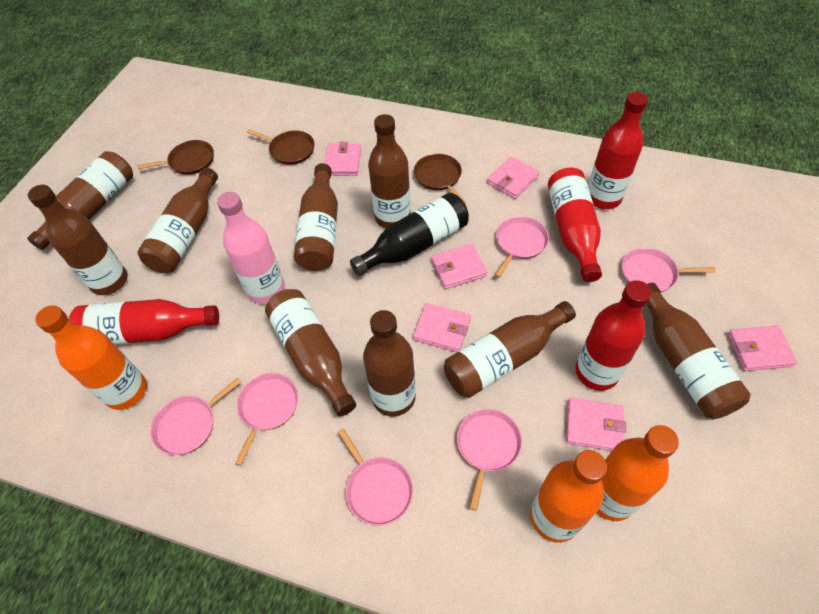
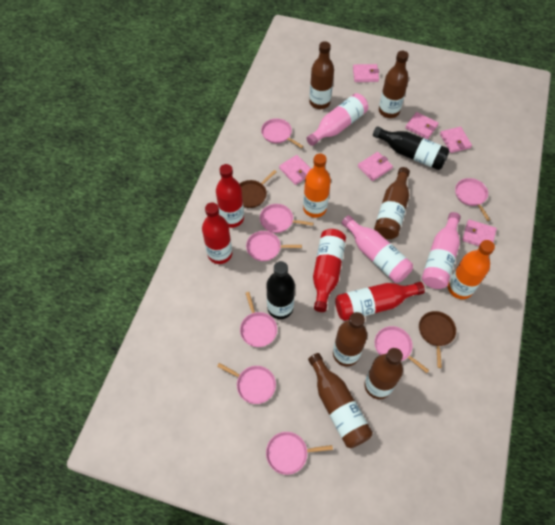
black bottle: [350,193,469,276] = 1 -> [266,261,295,319] [373,126,450,170] = 2
brown bottle: [27,151,133,250] [28,185,128,295] [137,168,218,273] [265,289,356,416] [294,163,338,271] [363,310,416,416] [368,114,411,228] [444,301,576,398] [647,283,751,419] = 9 -> [308,353,373,448] [309,41,334,109] [333,312,367,366] [364,348,403,399] [374,167,410,239] [379,51,409,118] = 6
brown pan: [137,140,214,175] [247,129,315,165] [414,154,466,204] = 3 -> [240,170,276,208] [419,311,456,368] = 2
orange bottle: [35,305,147,410] [530,450,607,543] [596,425,679,521] = 3 -> [303,154,331,218] [448,240,495,299] = 2
pink bottle: [217,192,285,304] = 1 -> [306,93,368,146] [342,215,413,283] [422,212,461,289] = 3
pink pan: [150,378,241,455] [235,373,298,466] [338,428,413,525] [457,409,522,511] [495,216,549,278] [622,248,715,293] = 6 -> [217,363,276,404] [240,292,277,347] [246,231,302,261] [260,204,314,233] [261,118,303,148] [266,432,333,475] [375,326,429,373] [455,178,490,221] = 8

